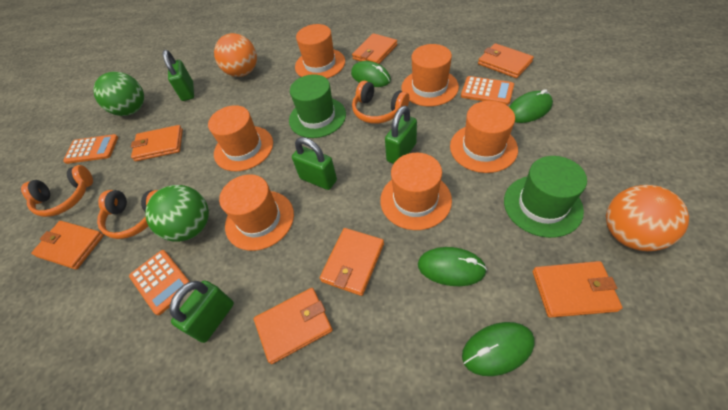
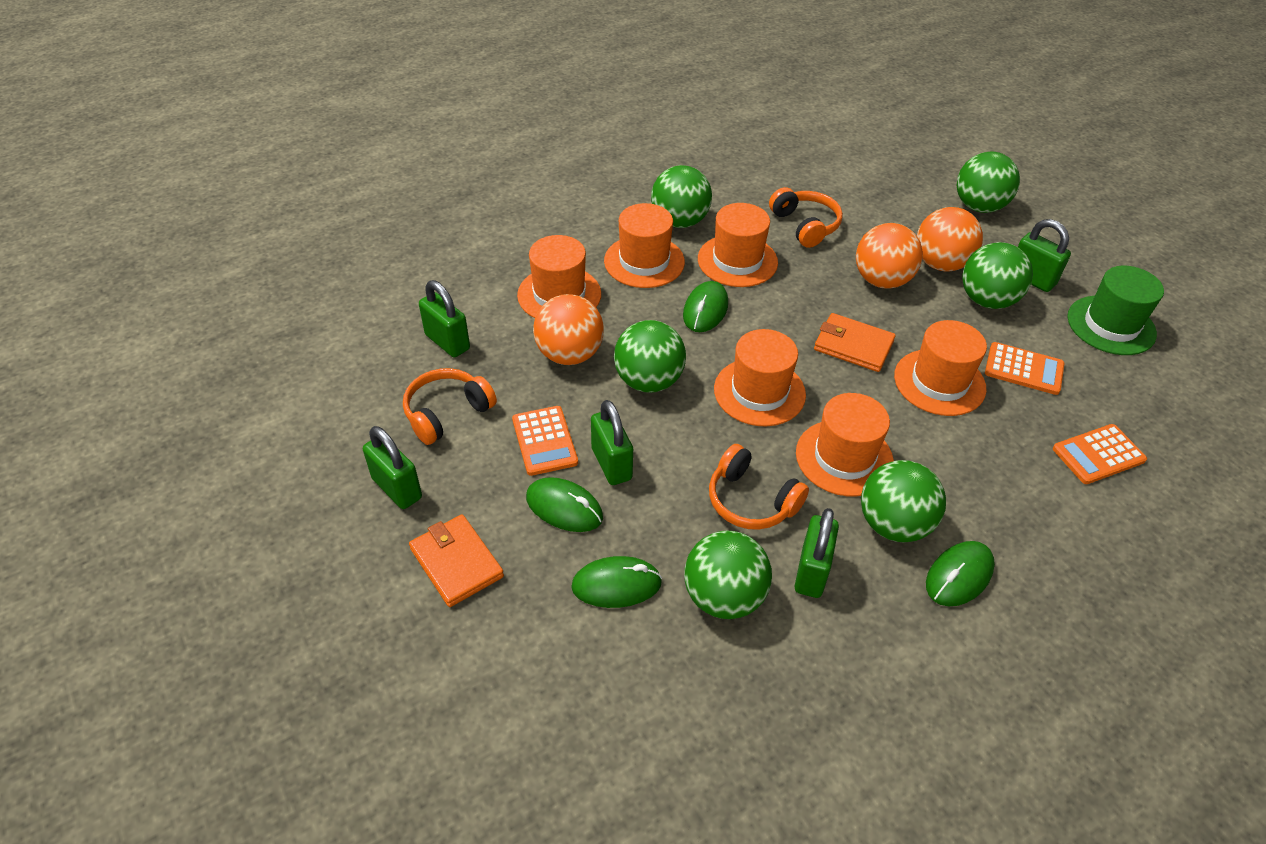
green ball: [93,72,144,116] [145,185,209,242] = 2 -> [614,320,686,393] [651,165,712,228] [684,531,772,619] [861,460,946,542] [957,152,1020,213] [962,242,1033,309] = 6
green hat: [289,74,346,138] [504,156,587,238] = 2 -> [1067,266,1164,355] = 1
green padlock: [162,50,194,101] [170,280,234,343] [292,137,337,190] [385,106,417,164] = 4 -> [363,426,422,509] [419,280,470,357] [591,400,633,485] [795,508,839,598] [1018,219,1071,292] = 5
orange ball: [214,33,257,77] [606,185,689,251] = 2 -> [533,294,604,365] [856,223,923,289] [917,207,983,272] = 3
orange wallet: [31,221,104,270] [131,125,183,161] [254,288,333,364] [320,228,384,296] [352,33,397,64] [478,43,534,78] [533,261,623,318] = 7 -> [409,514,504,607] [814,313,896,372] = 2

